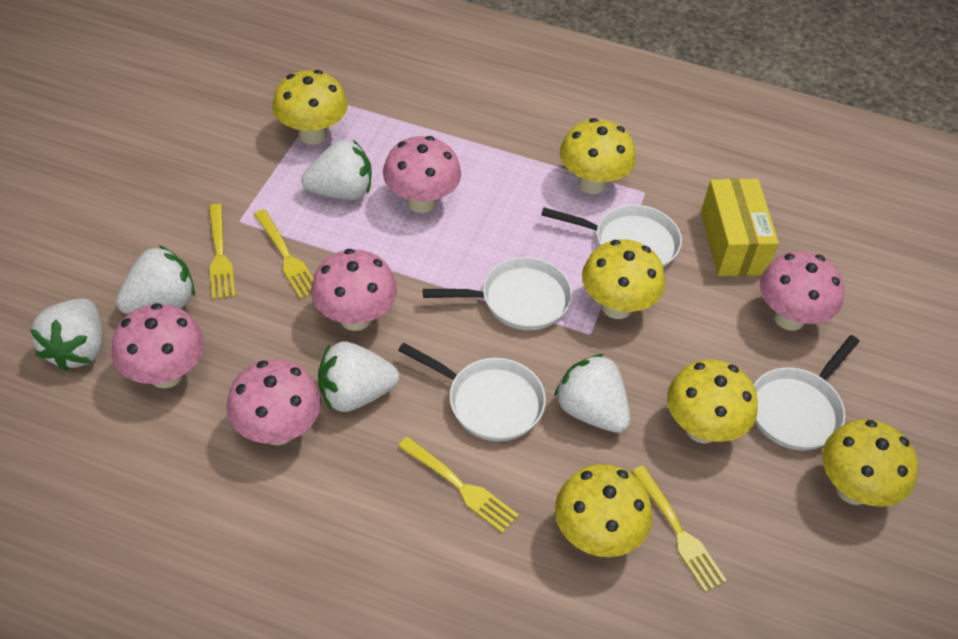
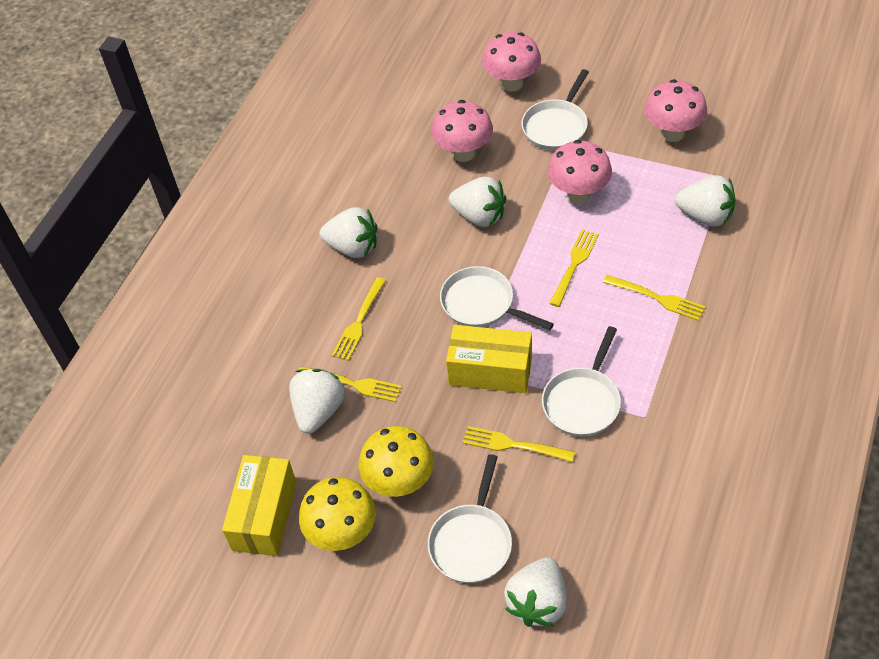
pink mushroom: [112,303,204,389] [227,359,321,445] [311,249,397,331] [383,136,461,213] [760,251,844,331] = 5 -> [431,100,493,162] [482,32,541,92] [547,140,612,203] [644,79,707,142] = 4
yellow box: [701,178,779,276] = 1 -> [222,455,297,556] [446,325,532,393] = 2
yellow fork: [209,204,236,299] [254,209,314,299] [398,437,519,533] [632,465,727,592] = 4 -> [297,367,402,402] [332,277,386,361] [463,426,575,462] [549,230,599,307] [603,275,706,321] = 5
yellow mushroom: [272,70,348,145] [555,464,652,557] [560,118,636,194] [582,239,665,319] [667,359,758,444] [822,419,918,507] = 6 -> [299,477,376,551] [359,426,434,497] = 2

